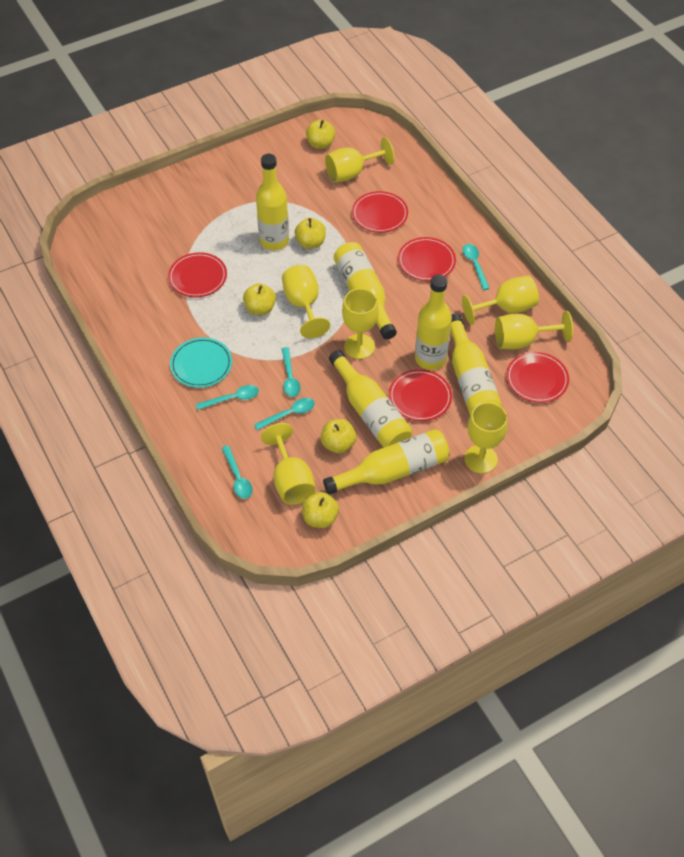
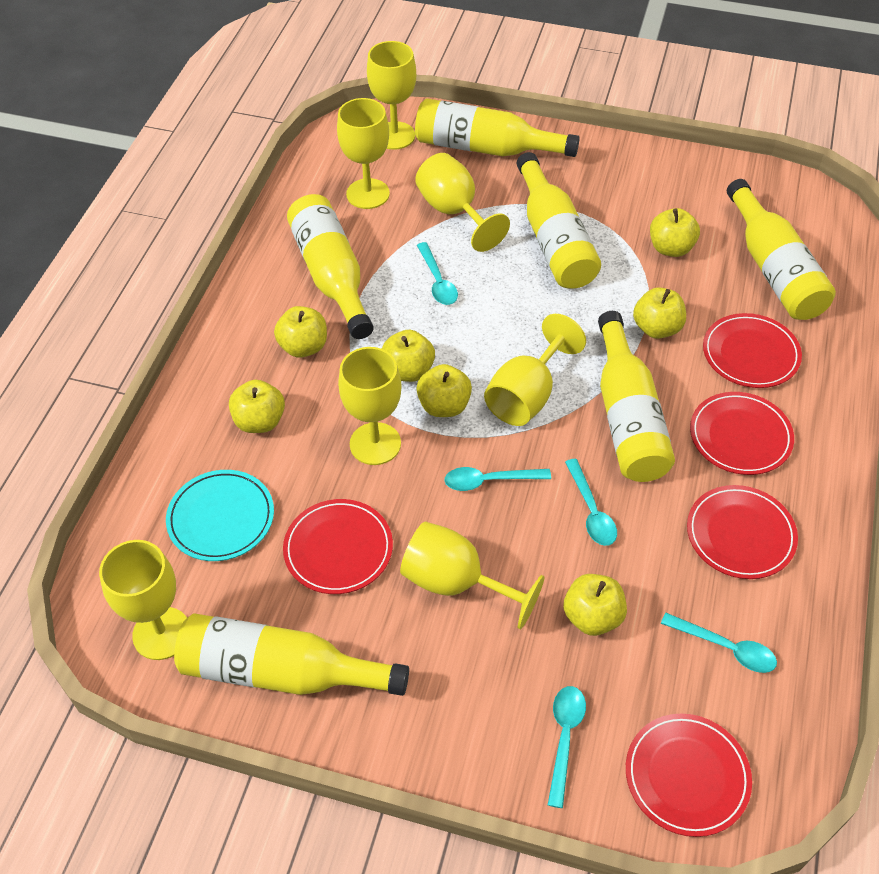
yellow apple: [243,283,276,315] [295,218,326,249] [302,492,339,528] [306,119,335,149] [321,419,357,453] = 5 -> [229,380,285,433] [274,306,327,358] [382,330,435,382] [416,364,472,417] [564,574,627,636] [633,287,686,339] [650,208,700,257] = 7

